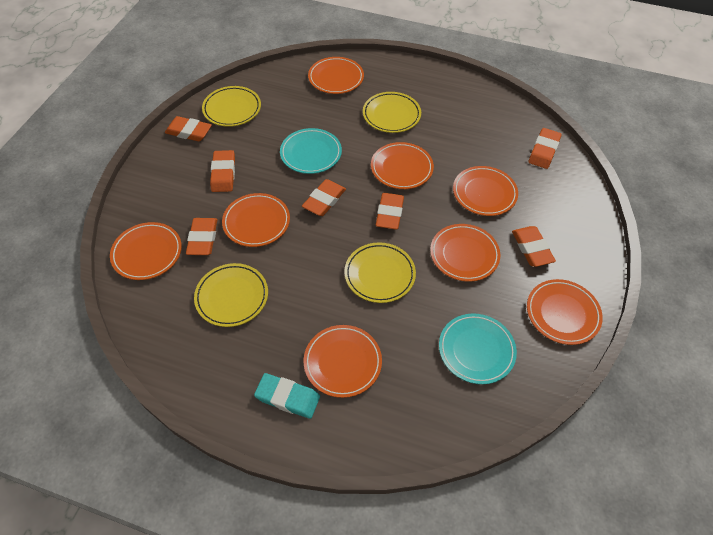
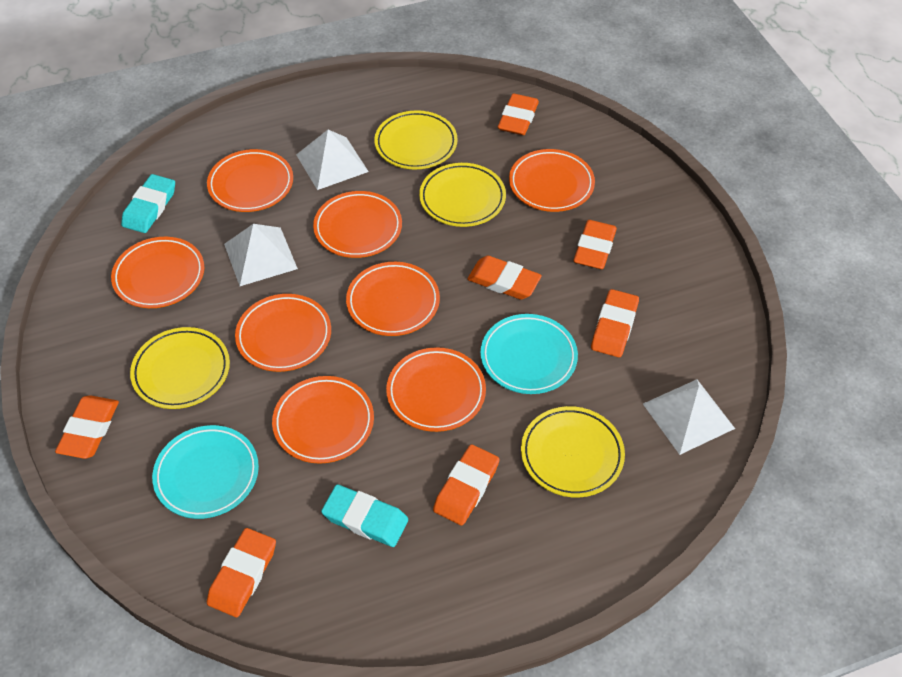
turquoise eraser: [254,373,320,419] = 1 -> [121,174,175,233] [321,484,408,547] = 2
white pyramid: none = 0 -> [224,224,298,286] [296,130,369,190] [643,379,735,455] = 3

